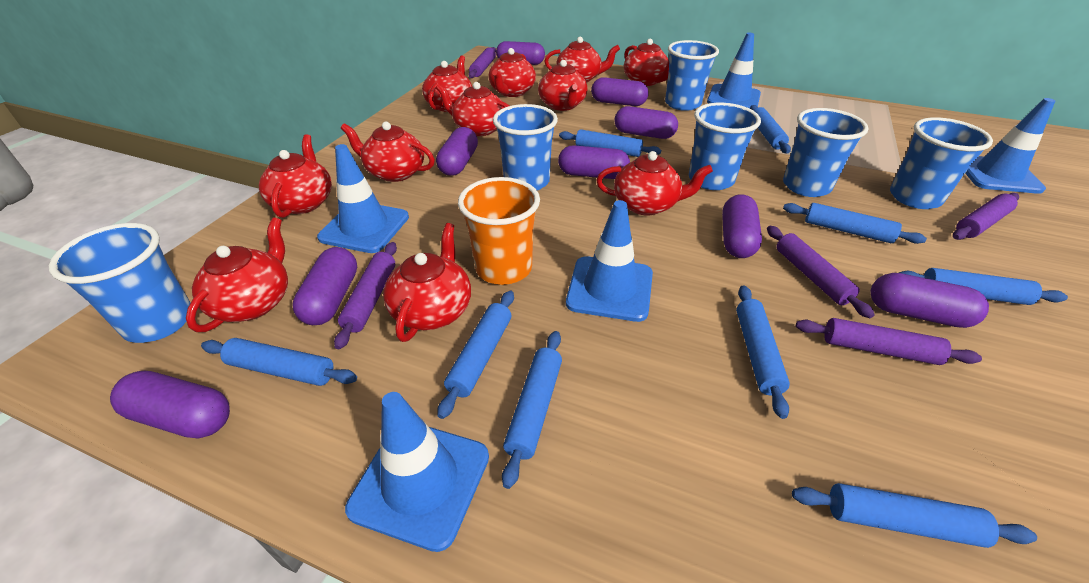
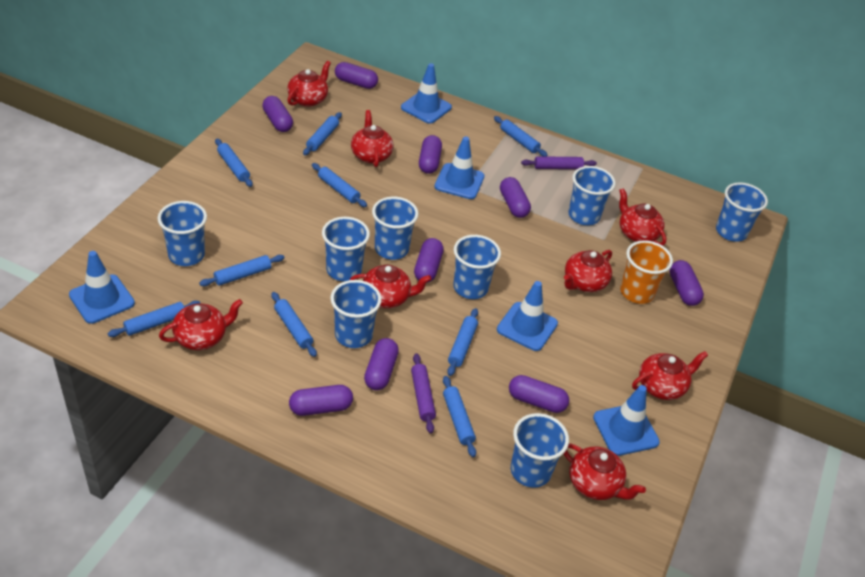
blue cup: [49,223,191,343] [493,104,558,190] [665,40,719,111] [689,103,761,190] [783,108,868,197] [890,117,993,209] = 6 -> [157,201,207,266] [322,217,370,281] [330,280,382,348] [372,197,419,260] [453,235,501,299] [511,413,569,488] [568,166,616,225] [716,182,768,242] = 8
purple rolling pin: [334,242,397,350] [468,47,496,78] [767,226,875,318] [796,318,982,365] [953,193,1019,240] = 5 -> [411,353,436,433] [521,156,597,169] = 2
red teapot: [186,217,288,332] [259,134,332,218] [341,122,435,182] [383,223,471,342] [422,55,472,112] [436,82,510,136] [489,48,536,97] [538,60,588,111] [544,37,620,83] [596,151,713,215] [624,39,669,86] = 11 -> [159,299,243,350] [287,61,331,107] [350,265,431,308] [351,110,394,167] [564,250,612,292] [564,443,646,500] [619,188,666,246] [632,351,708,400] = 8

